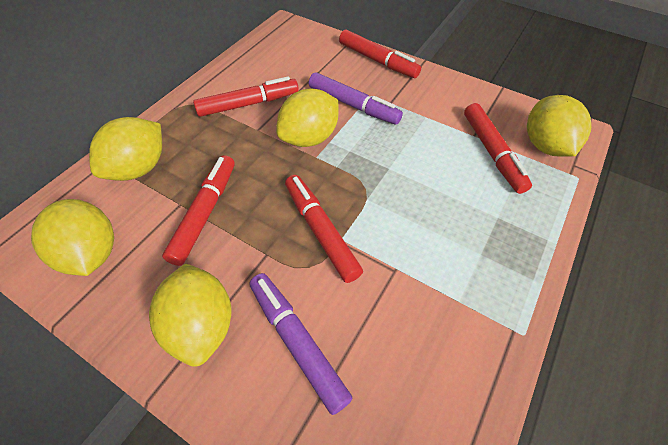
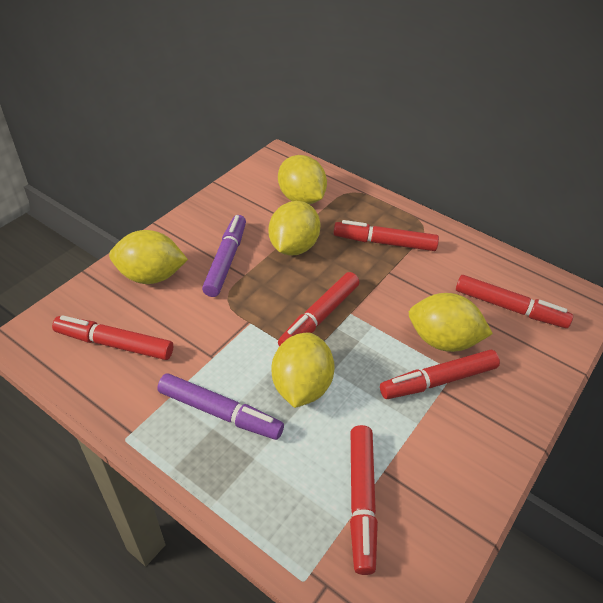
red marker: [162,155,235,266] [193,76,299,117] [285,175,363,283] [339,30,421,78] [464,103,532,194] = 5 -> [52,315,173,360] [278,272,359,346] [334,220,439,251] [350,425,378,575] [380,350,500,399] [456,275,573,328] = 6

